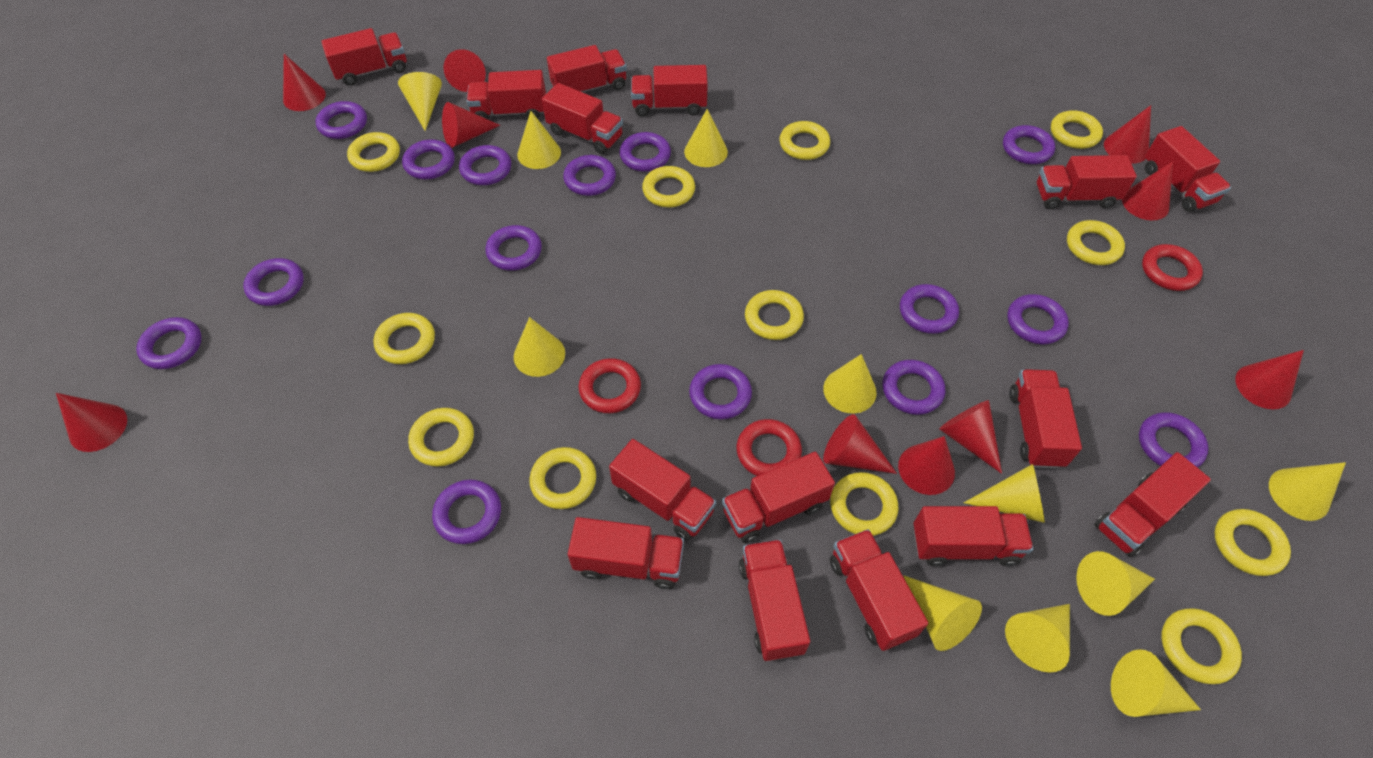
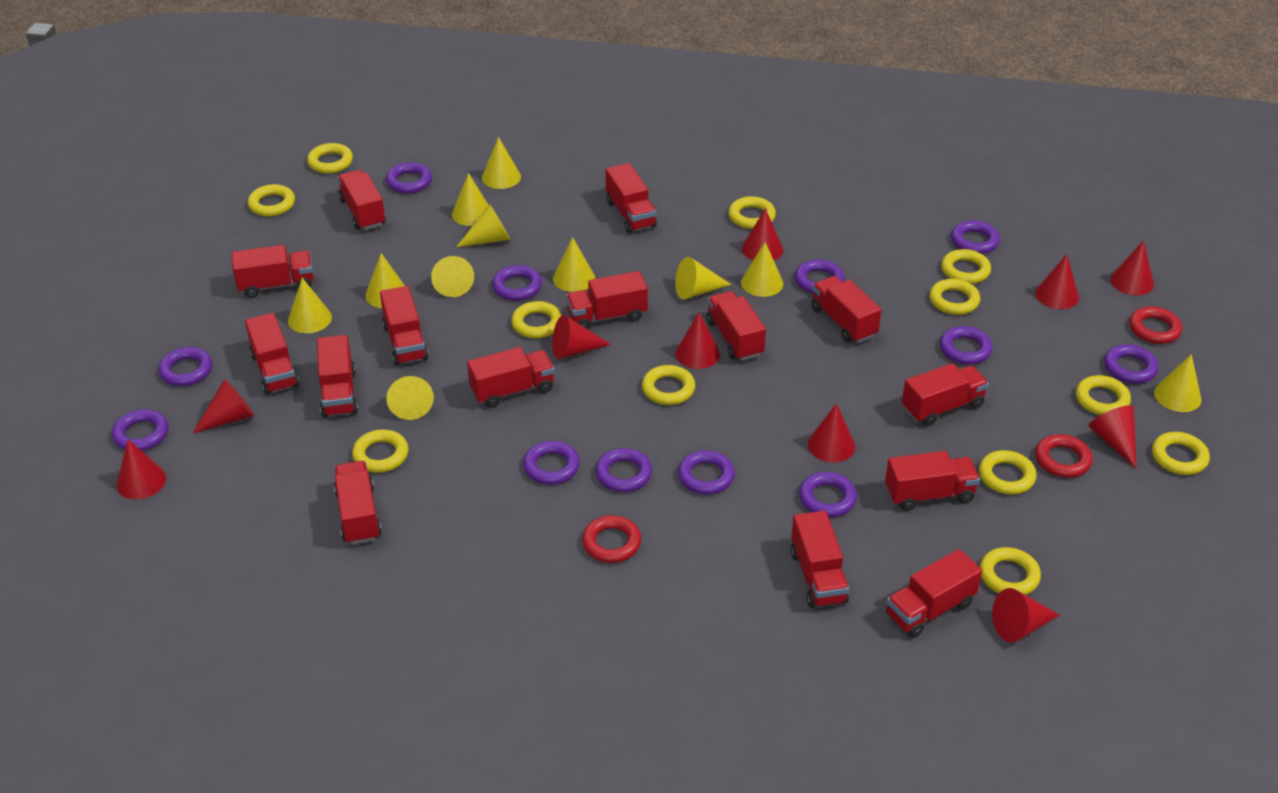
purple ring: [136,317,202,369] [243,258,304,306] [315,101,367,139] [402,139,455,179] [432,480,501,544] [459,145,511,185] [485,225,542,271] [563,155,616,196] [620,132,671,172] [689,364,752,420] [882,360,945,415] [900,284,959,334] [1003,125,1055,164] [1007,294,1069,344] [1139,412,1208,468] = 15 -> [112,409,169,451] [158,347,212,386] [386,162,432,193] [492,265,542,301] [523,441,580,485] [595,448,652,492] [678,450,735,494] [795,259,845,294] [799,472,857,517] [940,326,993,364] [951,220,1000,254] [1104,344,1159,383] = 12

